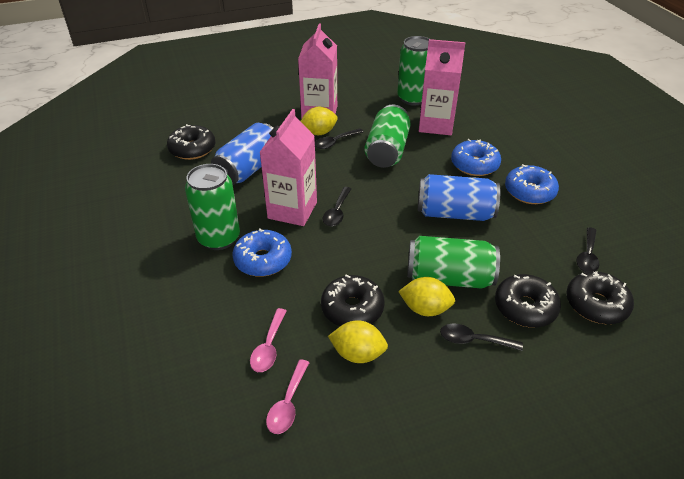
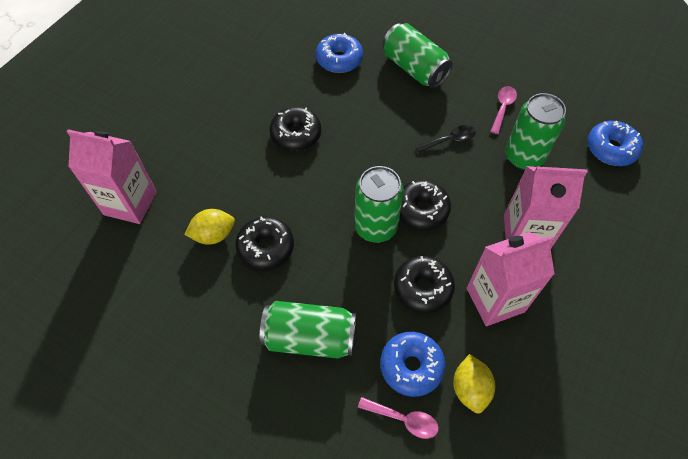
black spoon: [315,128,364,149] [323,187,351,227] [440,324,523,351] [577,227,599,272] = 4 -> [415,125,476,153] = 1
blue can: [211,123,273,185] [418,174,500,221] = 2 -> none = 0
yellow lemon: [301,107,338,135] [328,320,388,363] [398,277,455,316] = 3 -> [184,209,235,245] [453,354,495,413] = 2

